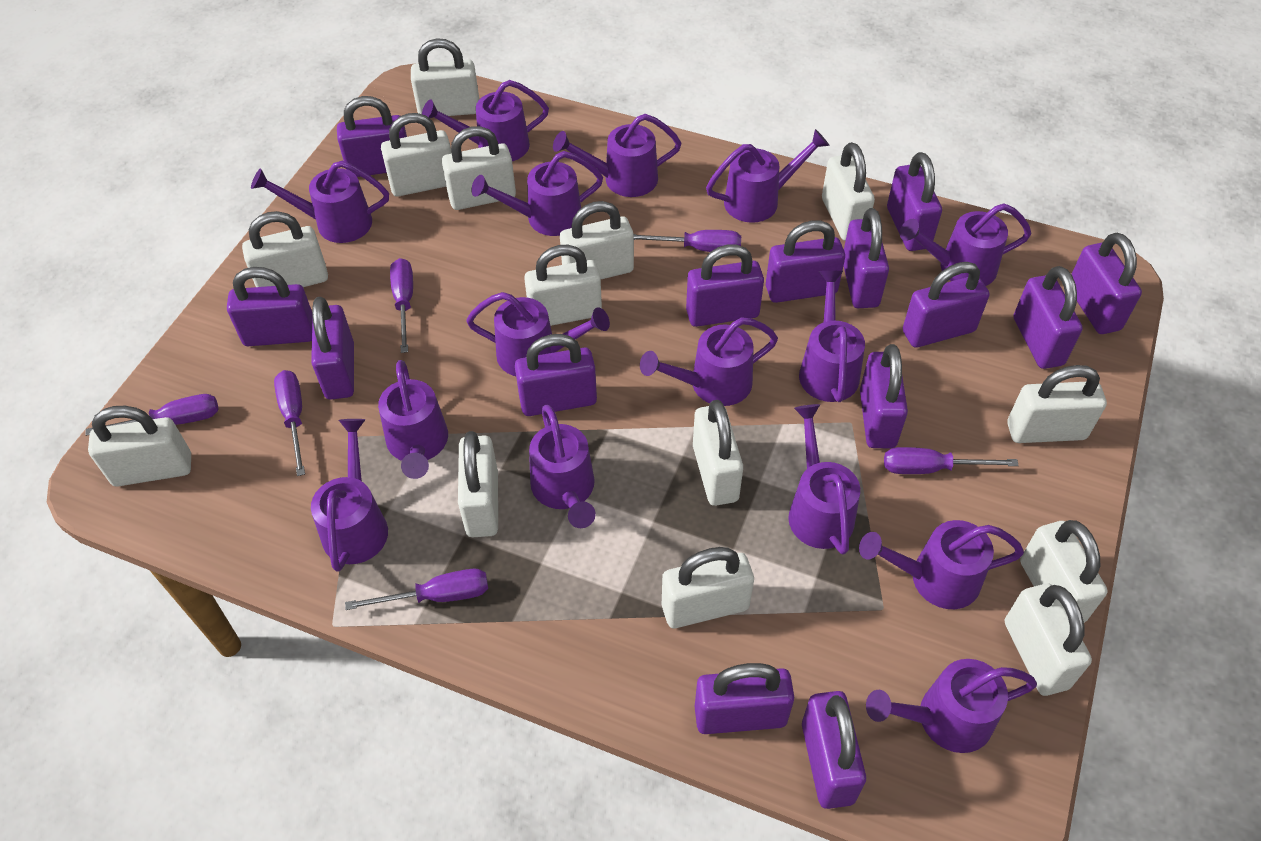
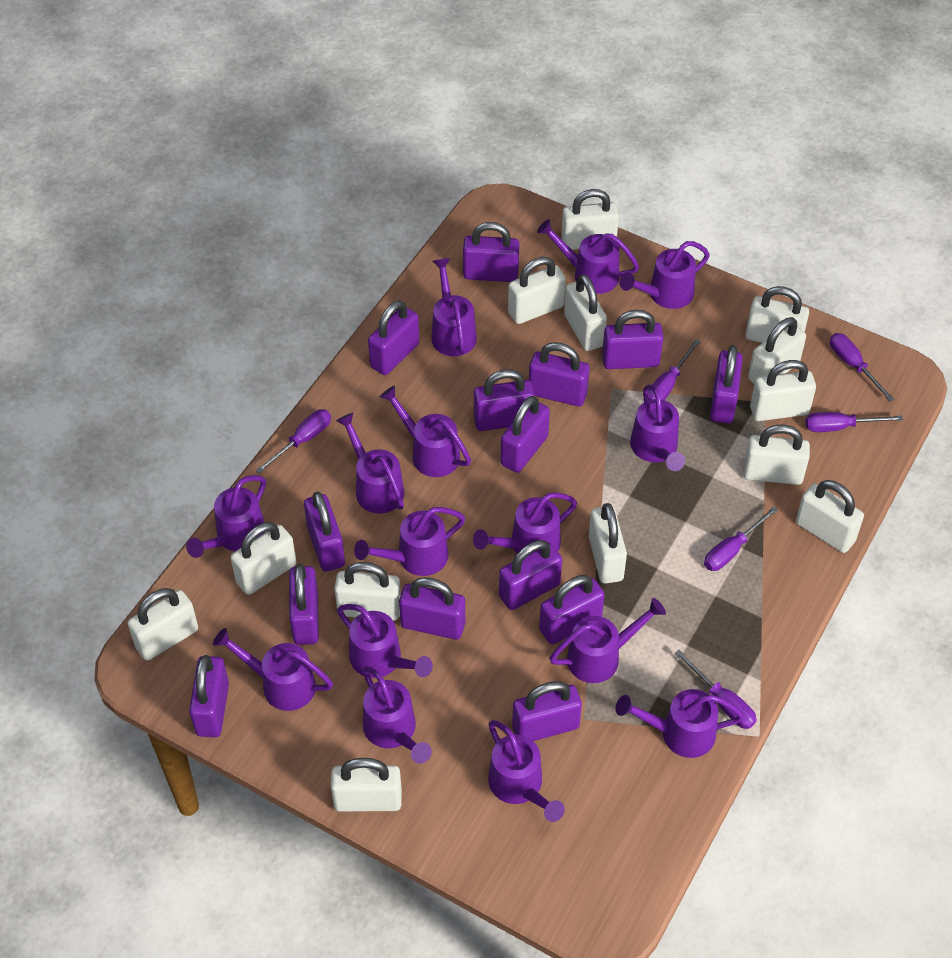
white padlock: [88,406,191,487] [242,211,328,287] [381,113,451,197] [411,38,479,116] [442,126,516,210] [458,431,498,537] [524,245,602,326] [560,201,634,279] [662,547,754,628] [693,400,743,506] [822,142,875,241] [1005,584,1092,696] [1007,365,1107,443] [1020,520,1108,623] = 14 -> [128,588,198,661] [231,522,296,595] [331,758,402,812] [334,562,401,621] [508,257,566,324] [561,189,619,250] [564,274,607,351] [589,503,627,584] [743,425,810,485] [745,286,809,343] [748,317,806,384] [750,360,816,421] [796,480,864,553] = 13

